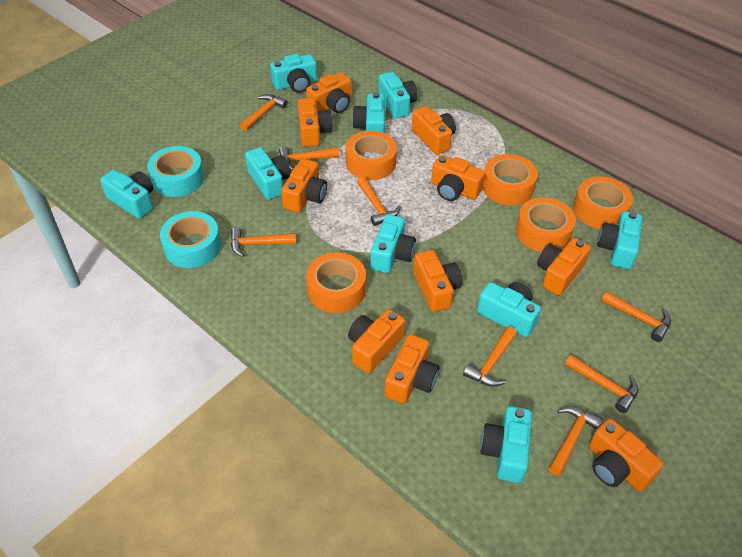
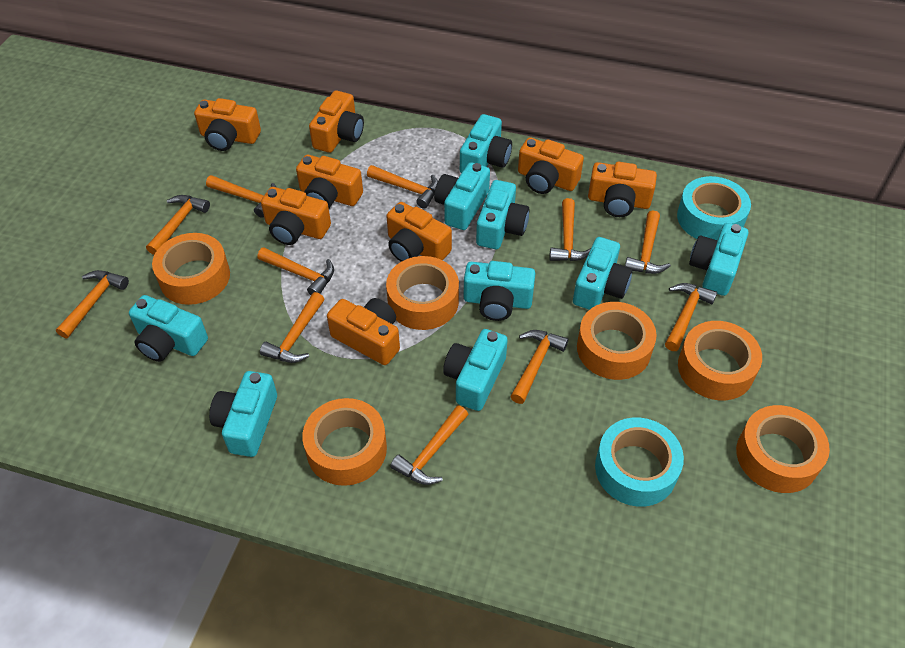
orange camera: [281,159,327,213] [298,98,333,147] [306,72,351,113] [348,309,405,373] [385,334,440,404] [412,106,456,155] [413,250,463,312] [431,155,485,201] [537,238,591,296] [589,418,664,492] = 10 -> [194,98,261,151] [261,187,331,245] [296,155,363,208] [309,91,364,153] [327,298,400,365] [386,202,452,262] [518,137,584,194] [588,162,657,217] = 8
orange hammer: [231,227,296,257] [240,94,288,131] [279,146,340,170] [357,177,401,226] [463,327,517,387] [549,406,603,476] [564,355,638,413] [601,291,671,342] = 8 -> [56,270,129,339] [146,195,210,255] [206,175,276,218] [257,247,334,295] [260,292,324,363] [367,165,438,209] [390,405,469,485] [510,330,569,404] [549,198,591,261] [625,210,671,274] [665,283,717,351] = 11
orange tape: [306,252,366,313] [346,131,397,180] [483,154,538,205] [516,197,576,252] [573,176,633,229] = 5 -> [152,233,230,305] [302,398,387,486] [386,256,459,330] [577,302,657,380] [678,321,762,400] [736,405,830,493] = 6

